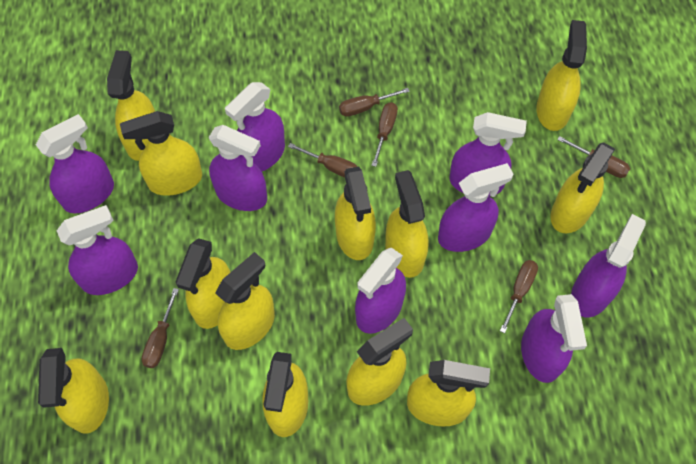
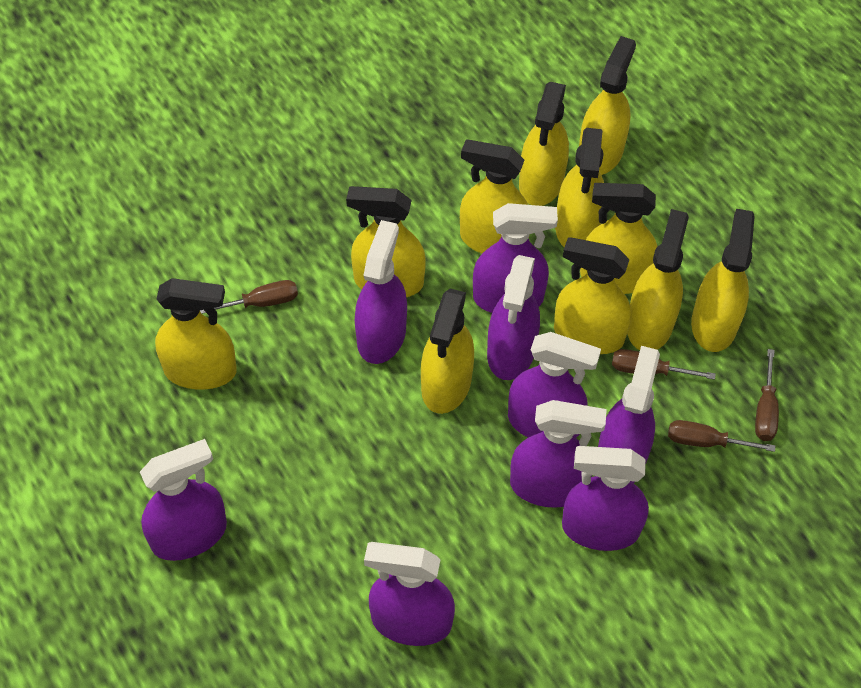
brown screwdriver: [142,288,179,368] [288,143,357,178] [339,88,410,117] [371,102,398,167] [500,260,538,333] [557,136,630,178] = 6 -> [200,280,298,314] [612,349,716,380] [668,420,775,452] [755,349,779,441] = 4
yellow spray bottle: [38,348,109,434] [107,50,155,161] [120,111,202,196] [176,238,231,329] [215,252,275,350] [262,352,308,437] [335,167,376,260] [346,318,413,406] [385,170,429,278] [407,360,490,427] [536,20,587,131] [550,142,615,233] = 12 -> [155,278,237,390] [346,186,426,297] [421,289,474,414] [460,139,530,254] [519,82,569,206] [554,237,632,354] [555,128,604,247] [579,36,636,175] [580,183,657,294] [627,209,689,350] [691,209,755,352] = 11

